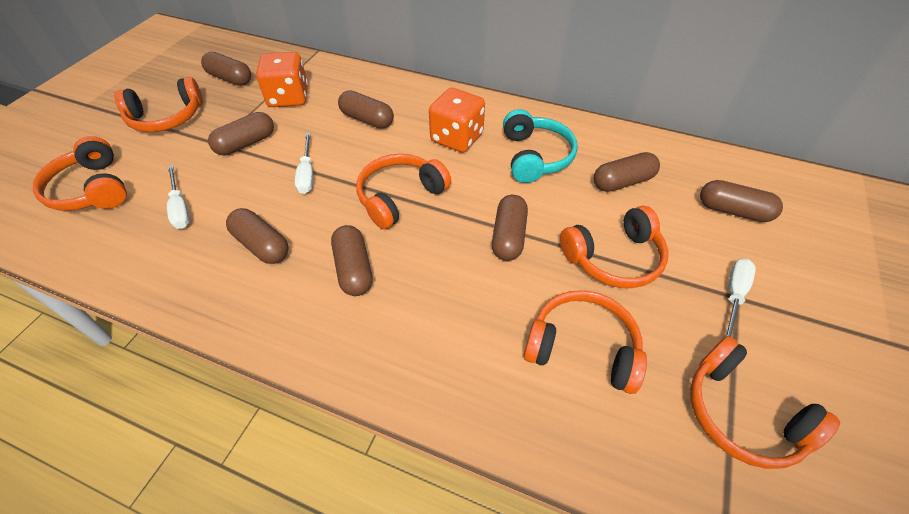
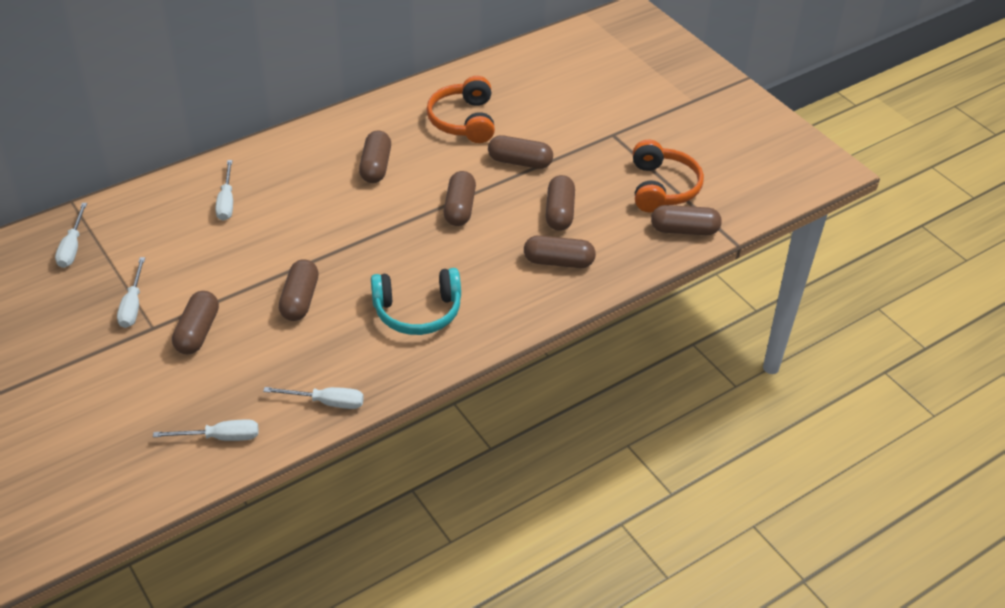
orange dice: [256,52,308,107] [429,88,485,152] = 2 -> none = 0
orange headphones: [33,136,127,211] [114,77,203,132] [356,154,451,229] [524,290,647,394] [560,206,669,288] [690,336,840,469] = 6 -> [427,76,495,143] [633,140,704,212] = 2
white screwdriver: [167,165,190,229] [295,133,313,194] [725,258,756,337] = 3 -> [55,203,87,268] [117,257,145,328] [153,419,258,441] [215,160,233,221] [263,387,364,409] = 5

